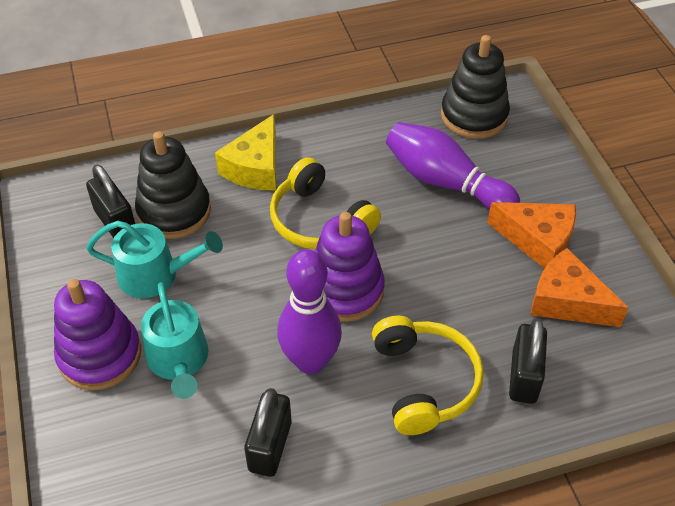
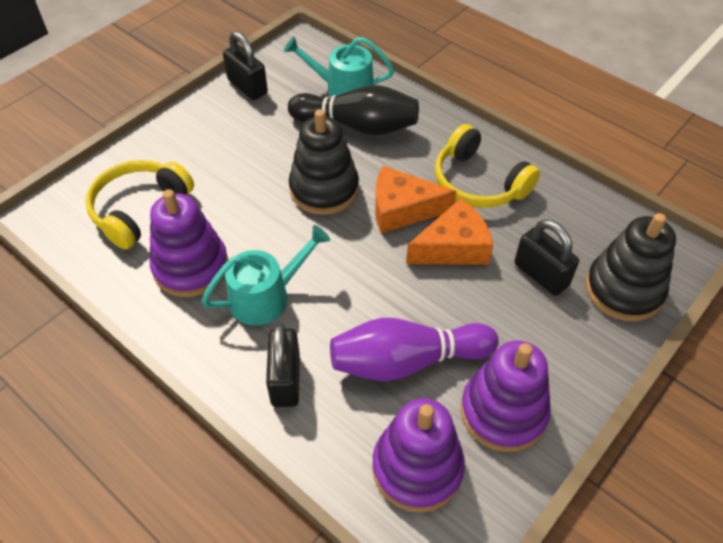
black bowling pin: none = 0 -> [288,85,419,135] = 1
purple bowling pin: [277,249,342,374] [386,122,520,210] = 2 -> [330,318,499,381] = 1
purple stacking toy: [54,279,141,390] [315,212,385,322] = 2 -> [150,189,228,297] [372,398,465,513] [461,340,551,452] = 3
yellow cheese: [215,114,276,190] = 1 -> none = 0

